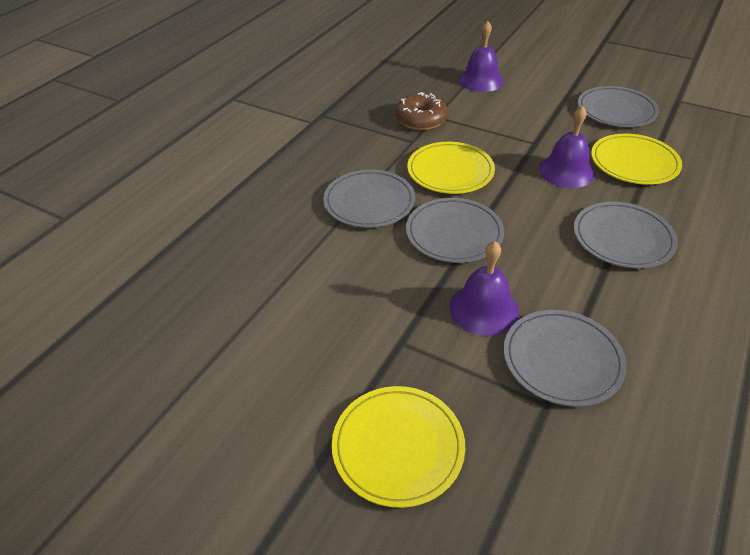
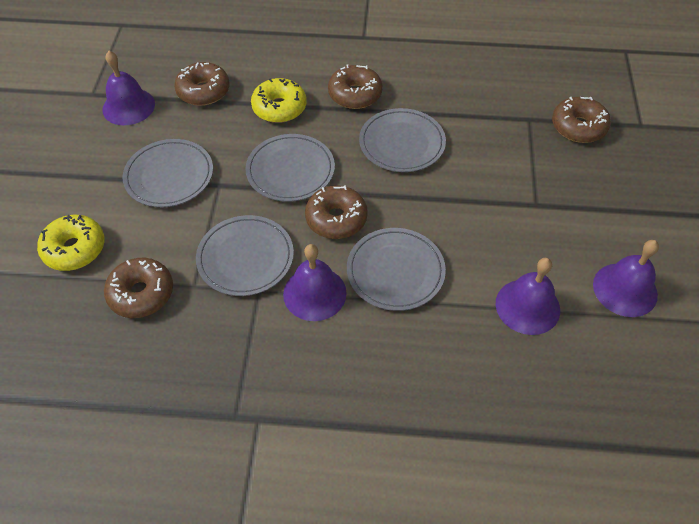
brown donut: [396,92,448,130] = 1 -> [104,258,173,318] [174,62,230,106] [305,185,368,239] [328,65,383,109] [552,97,611,143] = 5
purple bell: [449,241,519,336] [458,21,504,92] [538,105,595,188] = 3 -> [102,51,155,125] [283,244,347,321] [496,258,560,335] [593,240,659,317] = 4
yellow donut: none = 0 -> [37,215,105,271] [251,78,307,123] = 2
yellow plate: [332,386,465,508] [407,142,495,194] [591,134,682,185] = 3 -> none = 0

